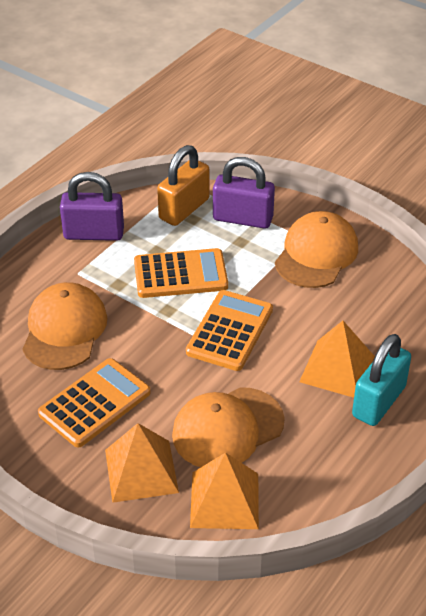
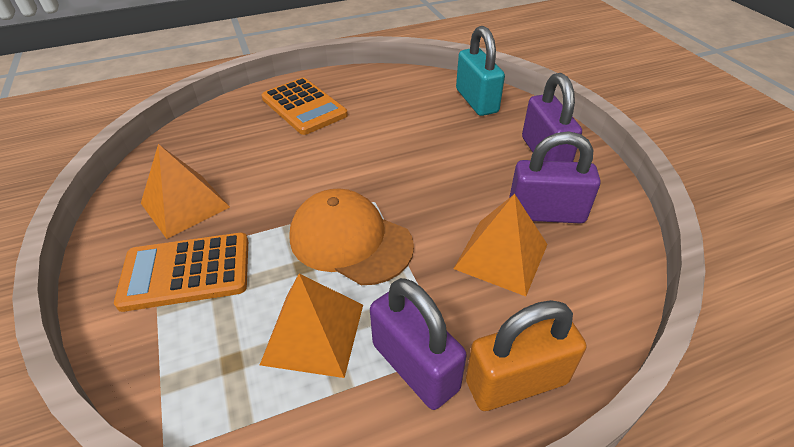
orange calculator: [38,358,151,448] [134,248,228,298] [186,290,273,371] = 3 -> [114,233,248,312] [262,78,348,135] = 2
orange cap: [22,282,107,370] [172,387,285,467] [275,211,358,288] = 3 -> [289,189,414,285] = 1
purple padlock: [60,172,124,241] [213,157,275,229] = 2 -> [370,278,467,410] [509,131,600,223] [522,73,582,162] = 3

